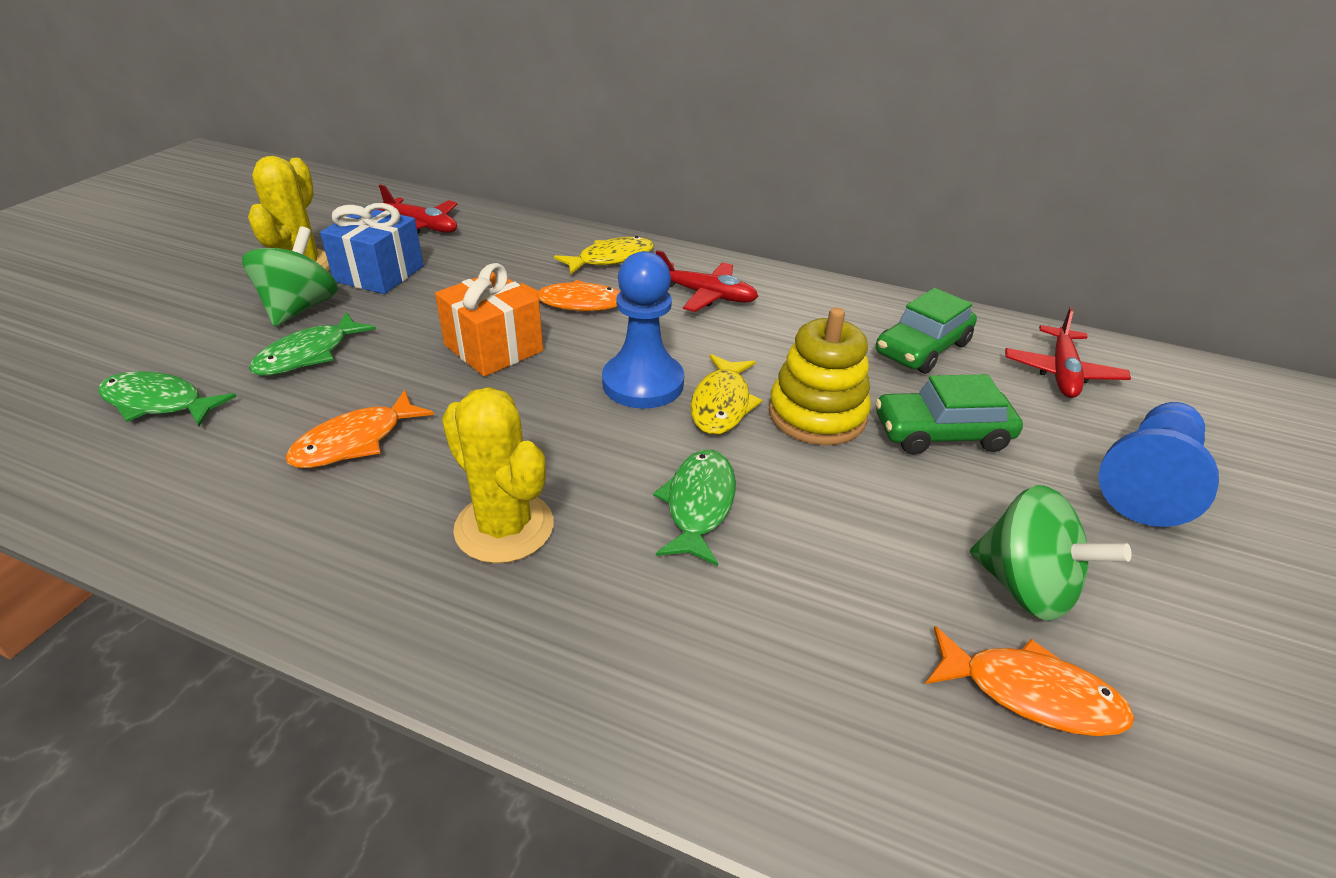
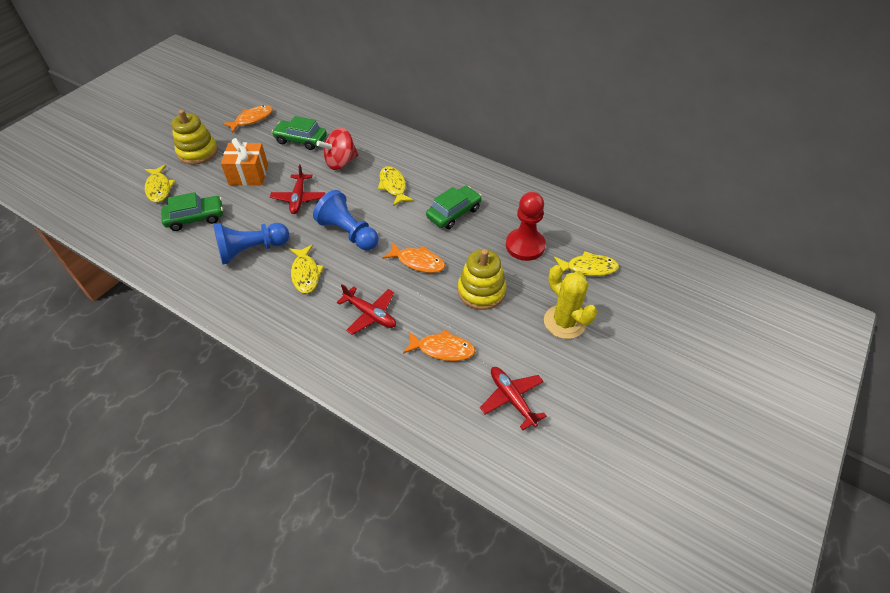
blue gift: [320,203,424,294] = 1 -> none = 0
green car: [875,374,1023,455] [876,288,977,374] = 2 -> [161,192,223,231] [272,116,327,150] [426,186,482,229] = 3
green fish: [98,371,237,426] [249,312,376,376] [653,449,736,566] = 3 -> none = 0
green spinning top: [242,226,338,326] [970,485,1132,621] = 2 -> none = 0
red pawn: none = 0 -> [506,192,546,261] = 1
red spinning top: none = 0 -> [316,128,359,170] = 1
yellow cactus: [248,156,330,272] [442,387,553,563] = 2 -> [544,265,597,339] = 1
yellow fish: [554,236,654,275] [691,354,763,435] = 2 -> [145,165,175,203] [290,245,324,294] [378,166,414,206] [554,251,619,276] = 4
yellow stacking toy: [769,307,871,445] = 1 -> [171,110,218,165] [458,249,507,310] = 2

